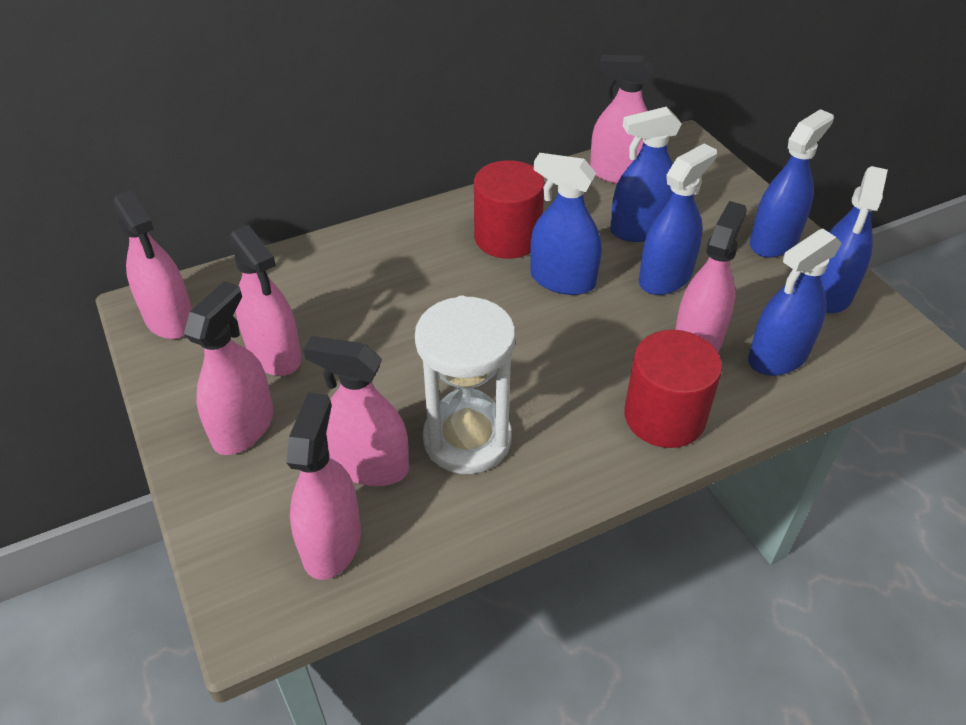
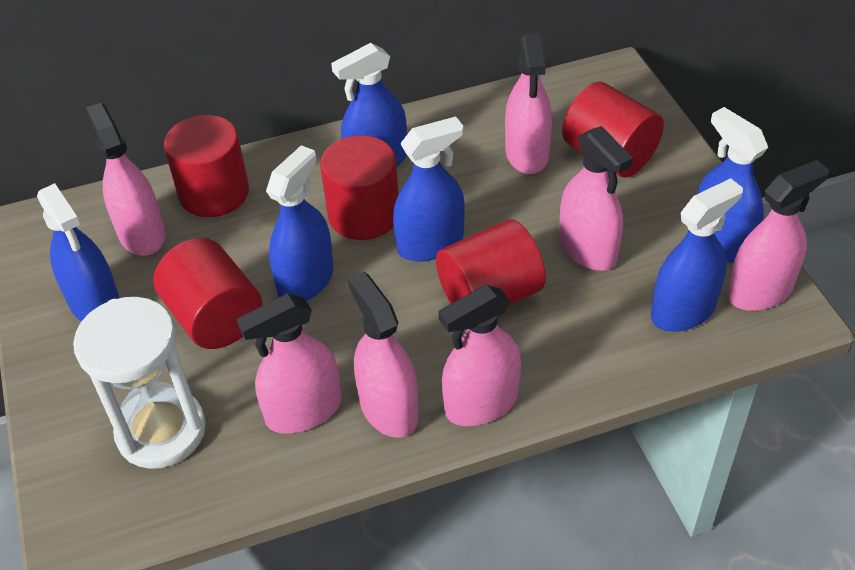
red cylinder: [474,160,545,259] [624,330,722,448] = 2 -> [153,238,262,349] [164,115,249,217] [320,135,399,240] [436,219,546,306] [562,82,664,177] = 5

